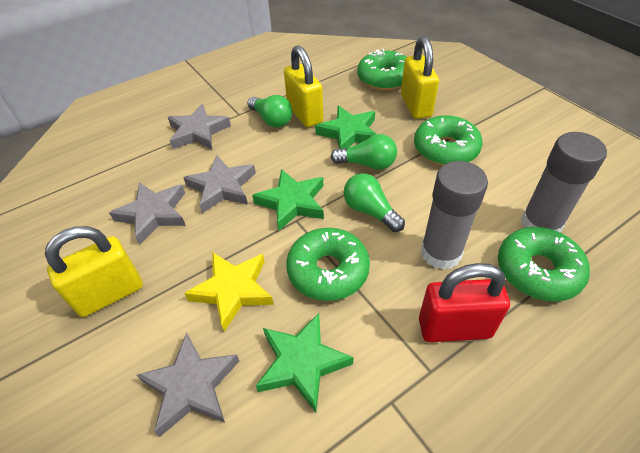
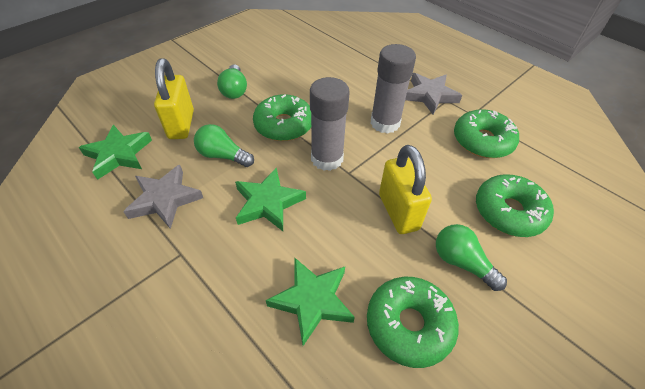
grey star: [109,182,186,245] [137,332,239,437] [168,104,231,149] [183,155,256,213] = 4 -> [123,165,203,229] [405,73,462,114] = 2
red padlock: [419,263,510,342] = 1 -> none = 0
yellow padlock: [45,226,143,317] [284,46,323,127] [401,36,439,119] = 3 -> [154,58,194,139] [379,145,432,234] = 2
yellow star: [184,252,274,331] = 1 -> none = 0

